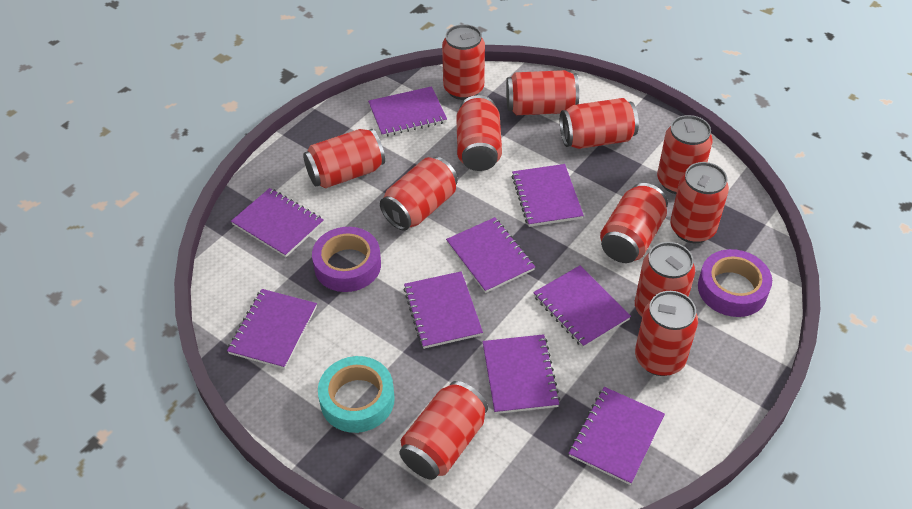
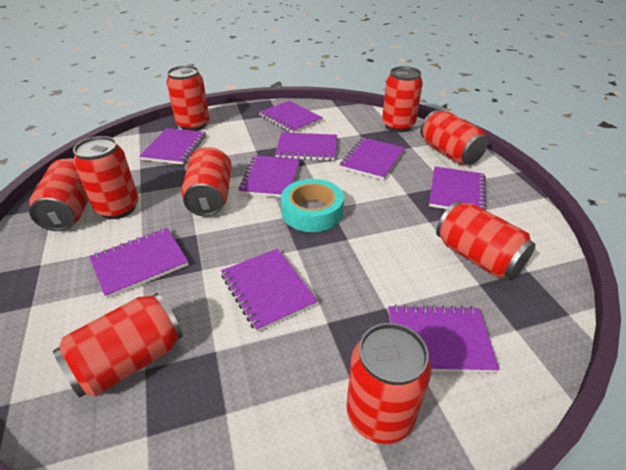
purple tape: [312,227,381,292] [698,249,772,317] = 2 -> none = 0
red can: [303,129,385,188] [380,157,458,231] [399,381,488,480] [442,24,485,100] [456,95,502,171] [506,70,579,115] [560,98,639,149] [600,183,668,263] [635,242,695,317] [635,291,698,376] [657,115,713,194] [670,162,729,243] = 12 -> [29,159,89,231] [53,293,183,398] [73,136,139,219] [167,65,210,131] [181,147,232,217] [346,323,431,444] [382,66,423,132] [420,110,488,165] [436,201,535,279] = 9

